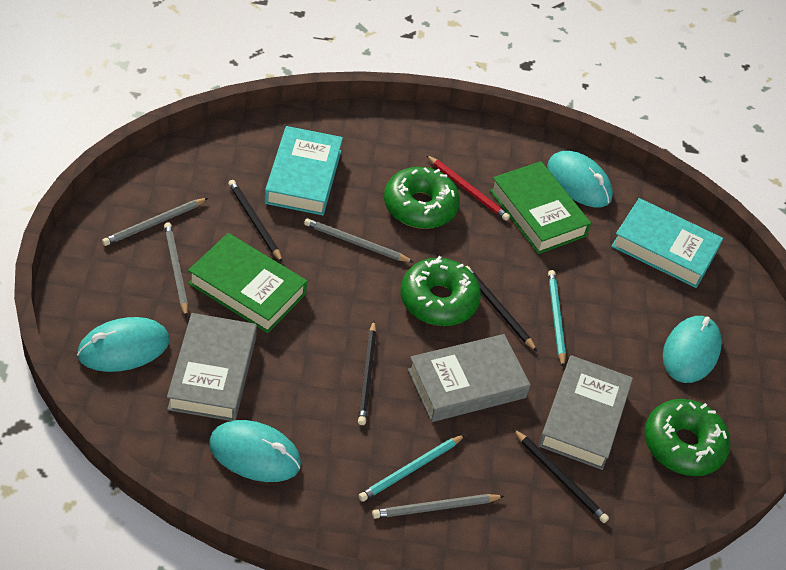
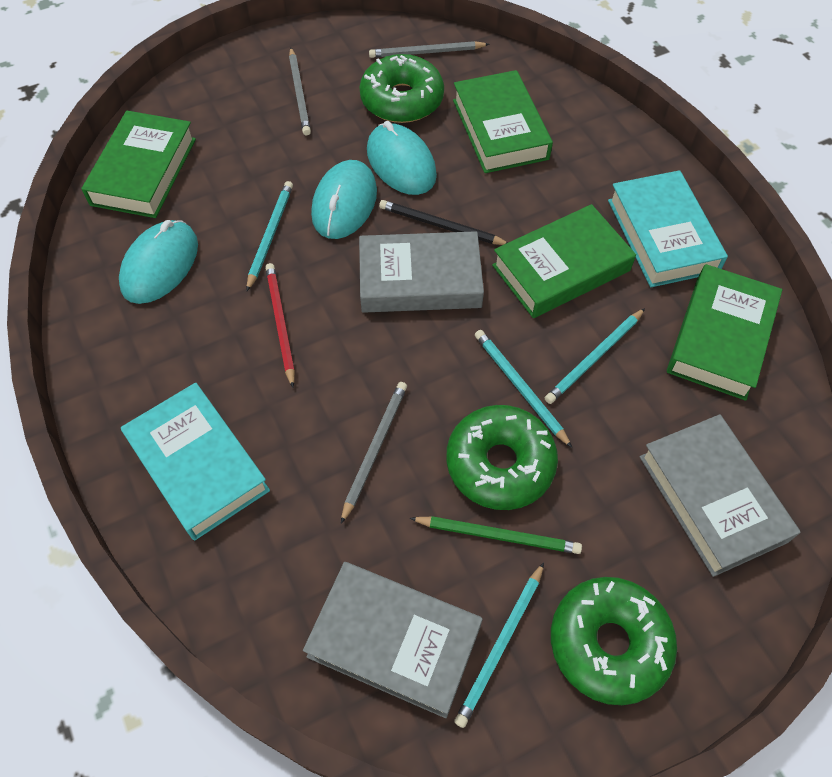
black pencil: [228,180,283,263] [358,321,376,425] [465,266,537,351] [513,429,609,523] = 4 -> [379,200,508,245] = 1
green book: [188,233,307,333] [490,161,591,254] = 2 -> [81,111,196,218] [453,70,553,173] [492,204,636,318] [667,264,782,401] = 4
green pencil: none = 0 -> [410,516,582,554] = 1
grey pencil: [102,198,208,246] [164,222,188,318] [304,218,413,262] [372,494,504,519] = 4 -> [289,48,311,135] [341,382,407,524] [369,41,489,58] = 3
turquoise mouse: [77,317,170,372] [209,420,301,482] [547,151,613,207] [663,316,722,383] = 4 -> [119,220,198,304] [311,160,377,239] [367,121,437,195] = 3
turquoise pencil: [358,434,466,502] [548,270,566,368] = 2 -> [246,181,293,292] [454,562,544,728] [475,330,572,448] [545,308,645,404] = 4

